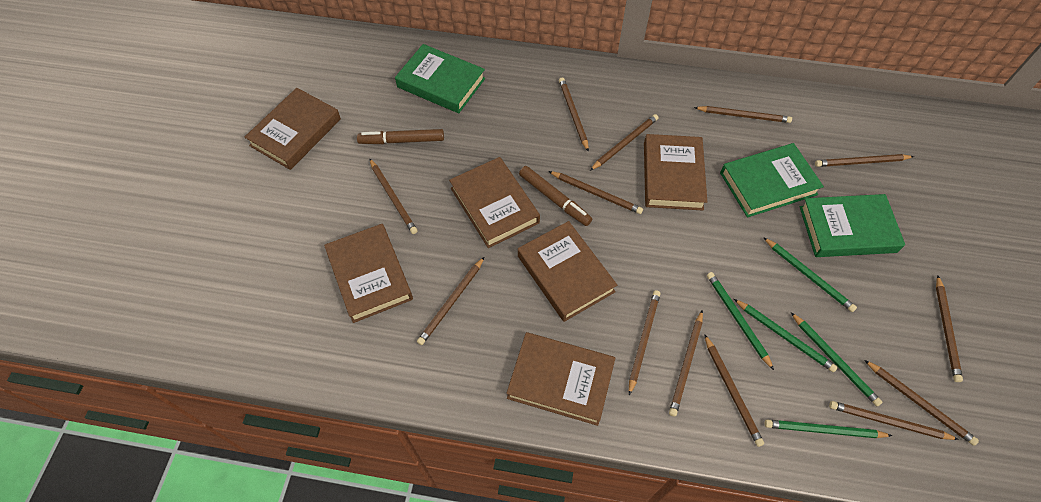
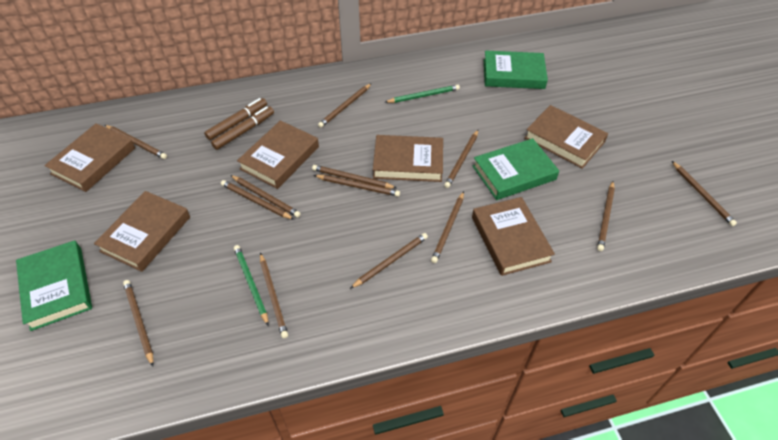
green pencil: [707,272,774,370] [734,299,838,372] [763,237,857,312] [764,420,892,438] [791,312,882,406] = 5 -> [234,245,269,326] [385,85,460,103] = 2

